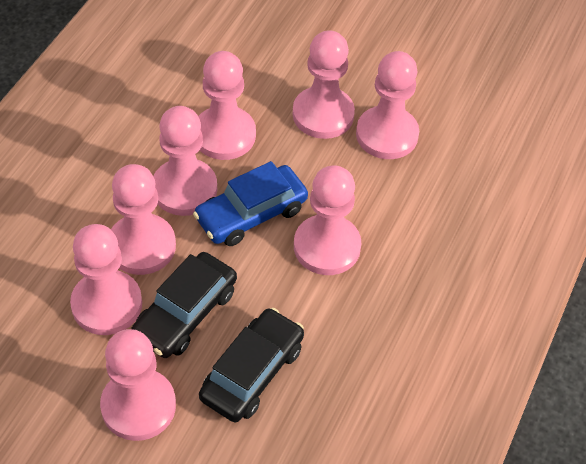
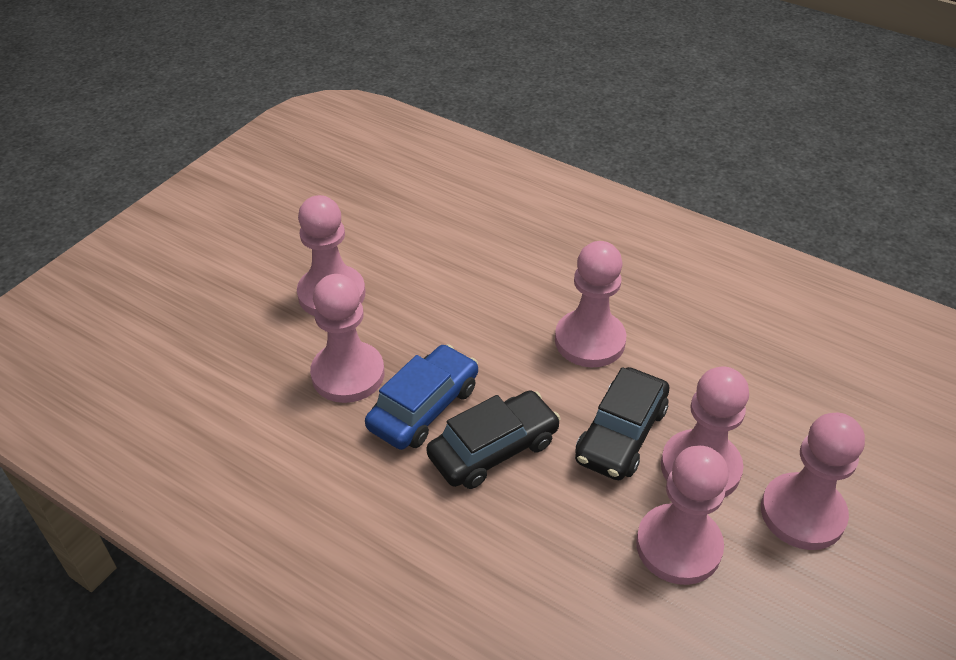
pink pawn: [70,224,142,335] [100,329,176,441] [111,164,176,275] [153,106,217,216] [198,51,256,160] [292,30,355,139] [294,165,361,275] [356,51,419,159] = 8 -> [297,195,365,316] [310,274,384,403] [555,241,626,367] [636,446,729,585] [661,366,749,498] [761,413,865,550] = 6

